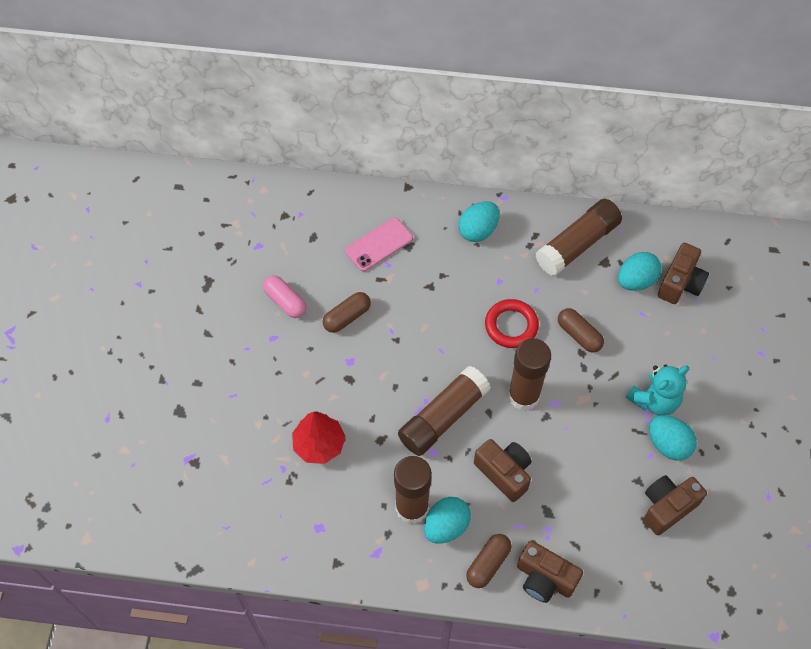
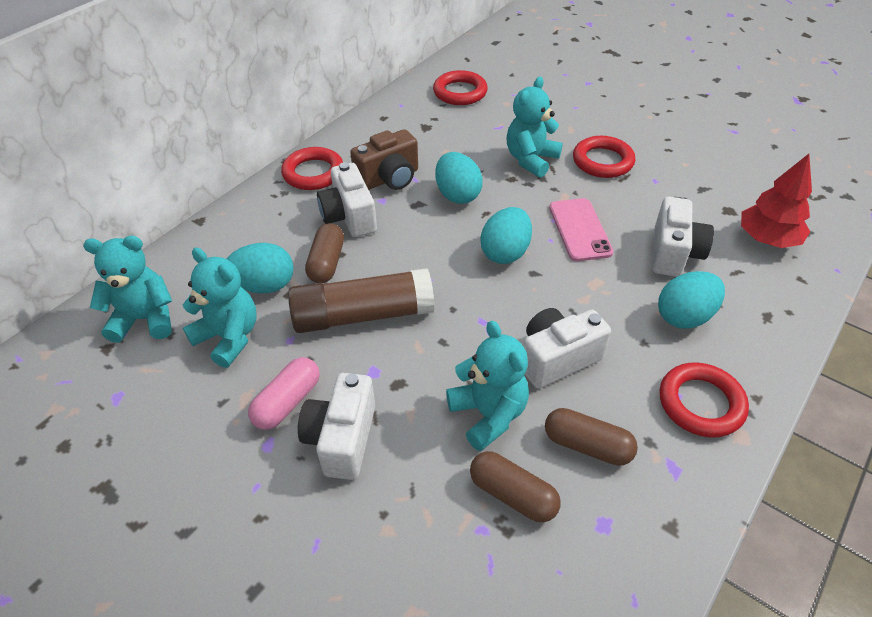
brown camera: [474,439,532,502] [517,540,583,603] [644,475,707,535] [658,243,709,304] = 4 -> [350,129,418,190] = 1
brown glue stick: [394,456,432,524] [398,366,491,456] [508,338,551,411] [535,199,622,276] = 4 -> [288,268,435,333] = 1
red ring: [485,299,539,348] = 1 -> [281,147,343,190] [433,70,488,105] [573,136,635,178] [660,362,749,438] = 4
turquoise teddy bear: [626,365,689,416] = 1 -> [83,236,172,343] [183,248,256,368] [446,321,529,451] [507,77,563,178] = 4
white camera: none = 0 -> [298,373,375,480] [317,162,377,237] [523,308,611,388] [652,197,714,277] = 4

